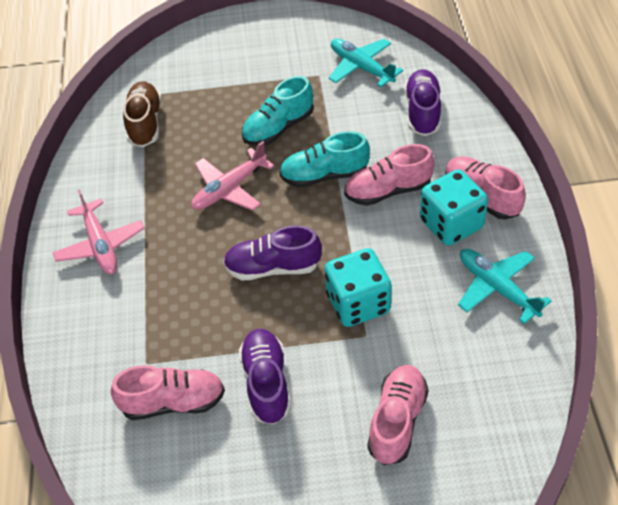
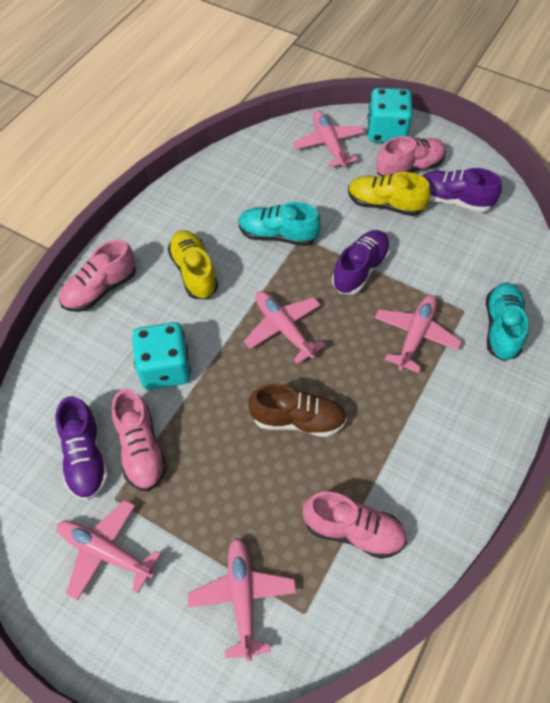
pink plane: [52,189,145,274] [191,141,274,211] = 2 -> [57,500,161,601] [187,537,296,661] [244,291,326,364] [293,111,365,167] [375,295,462,373] = 5
turquoise plane: [329,39,403,87] [458,249,552,324] = 2 -> none = 0
yellow shoe: none = 0 -> [168,230,218,299] [348,172,431,216] = 2

